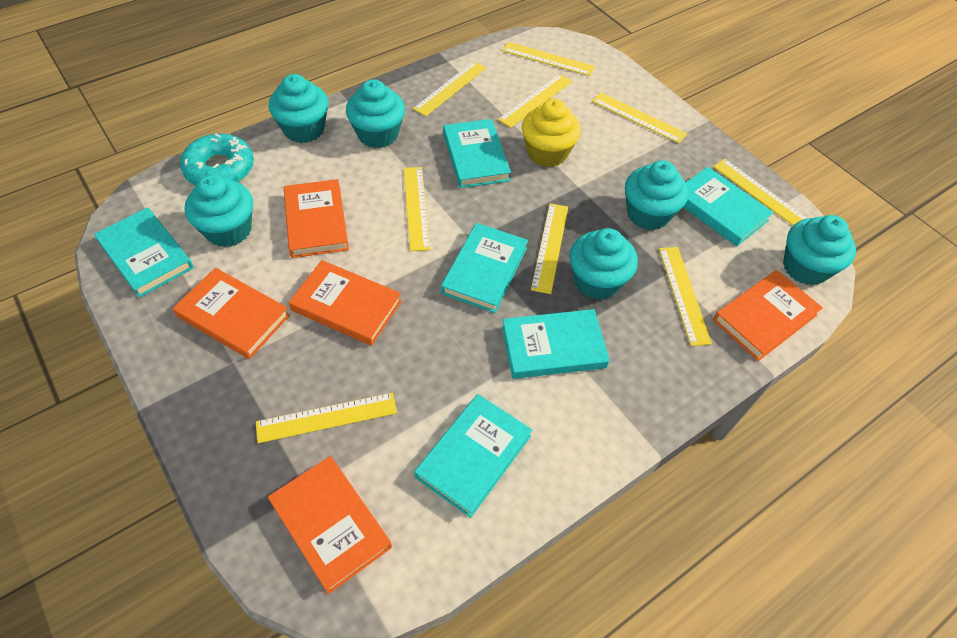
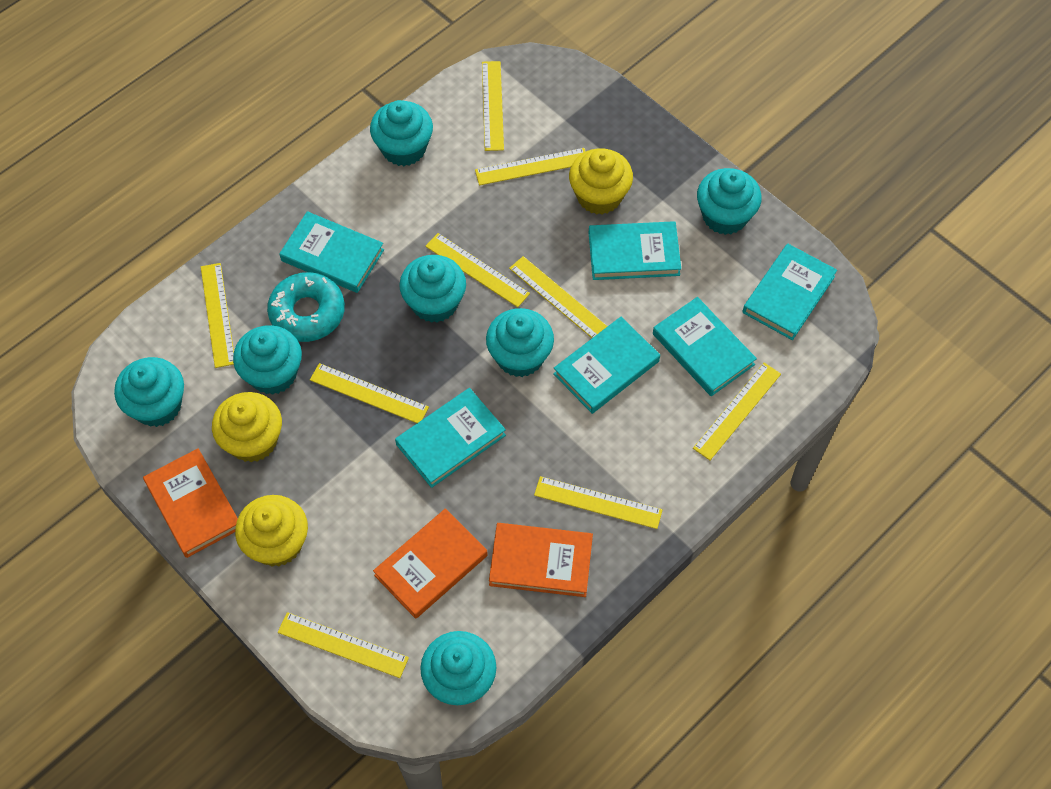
orange book: [173,268,290,359] [268,456,392,594] [284,179,349,258] [289,260,402,346] [713,270,823,361] = 5 -> [143,448,238,558] [373,508,488,619] [489,523,593,597] = 3
turquoise cupcake: [185,175,253,247] [269,74,328,143] [346,79,405,148] [569,228,638,300] [625,160,688,230] [783,215,856,286] = 6 -> [114,357,184,427] [233,325,302,395] [370,100,433,166] [399,255,466,323] [420,631,496,705] [486,308,554,377] [697,168,762,235] = 7
yellow cupcake: [522,99,581,167] = 1 -> [212,392,282,462] [235,495,308,567] [569,148,633,215] = 3

